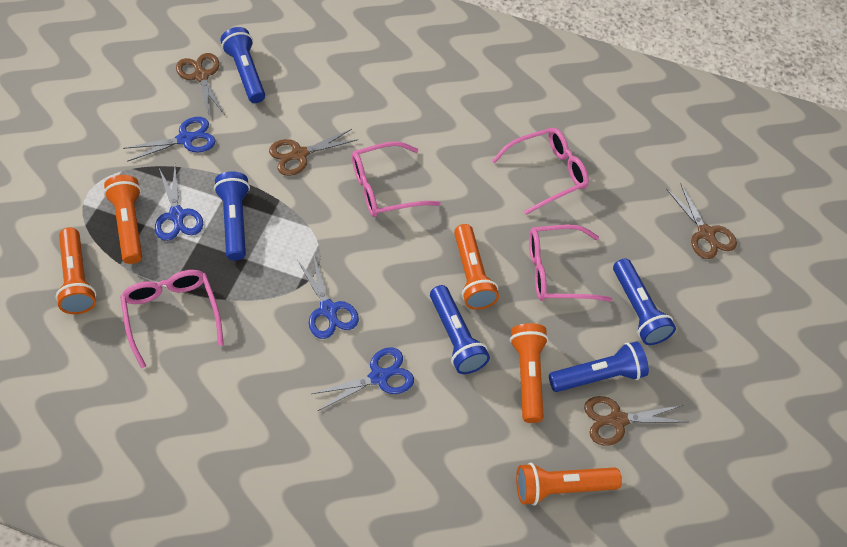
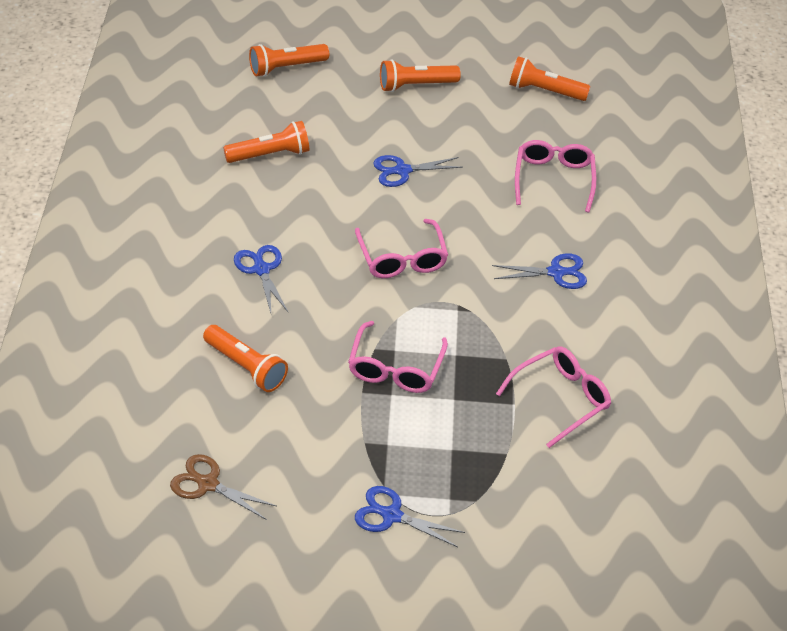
blue flashlight: [214,171,250,261] [221,27,265,103] [430,285,490,374] [549,341,649,392] [613,258,676,345] = 5 -> none = 0
brown scissors: [176,53,225,117] [269,129,359,176] [584,396,687,446] [666,183,737,259] = 4 -> [170,454,276,520] = 1

